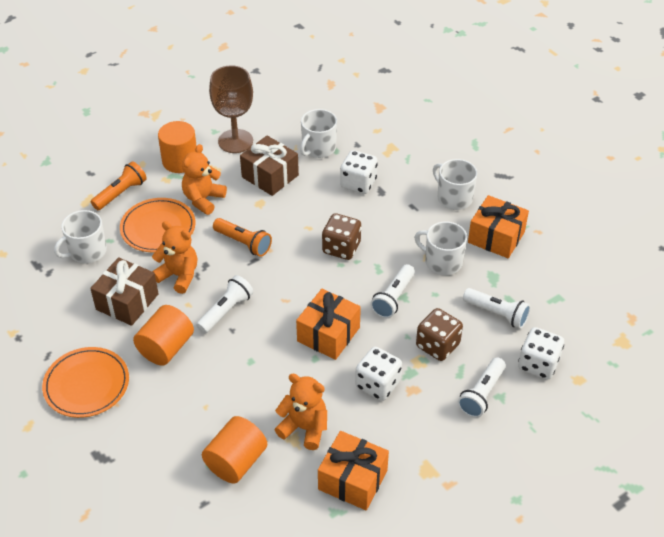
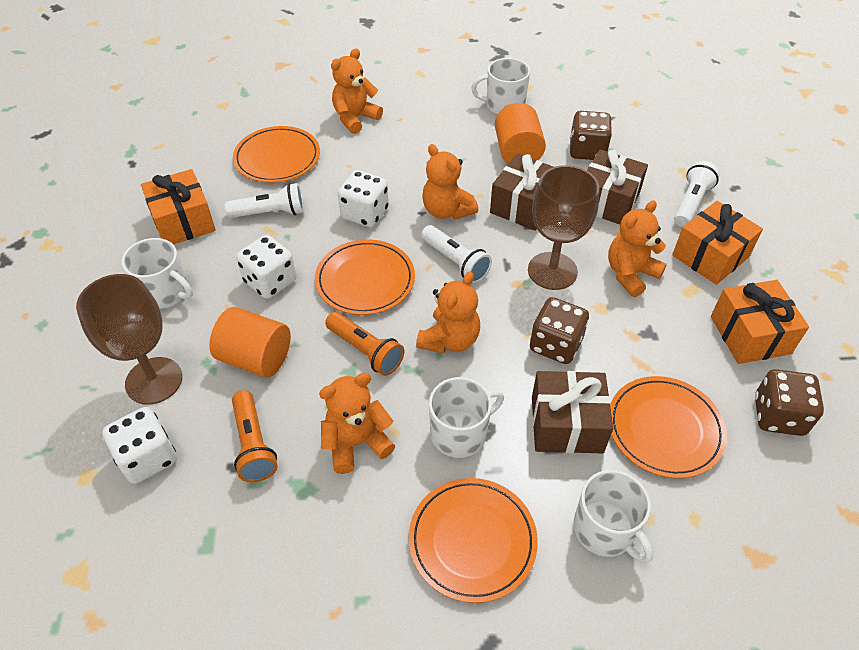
brown dice: [322,213,361,260] [416,308,463,361] = 2 -> [530,297,589,364] [570,111,612,160] [755,369,824,436] = 3
brown gift: [90,257,158,326] [240,136,299,196] = 2 -> [490,153,553,231] [532,371,613,453] [587,149,648,224] = 3
brown goblet: [209,65,253,153] = 1 -> [76,274,182,405] [528,165,599,290] = 2
orange cylinder: [133,305,194,366] [158,121,197,173] [202,416,267,484] = 3 -> [209,307,291,378] [495,103,546,164] = 2
orange plate: [42,347,129,418] [120,198,196,253] = 2 -> [233,126,320,183] [315,239,415,315] [409,478,538,603] [610,376,727,478] = 4
orange teddy bear: [152,221,197,294] [182,144,227,215] [275,374,327,450] = 3 -> [319,373,395,474] [331,48,383,134] [416,272,480,354] [422,144,478,220] [608,200,667,297] = 5
white flashlight: [196,275,253,333] [370,264,415,318] [458,357,506,418] [463,288,531,329] = 4 -> [225,183,304,218] [421,225,492,283] [674,161,720,227] = 3

